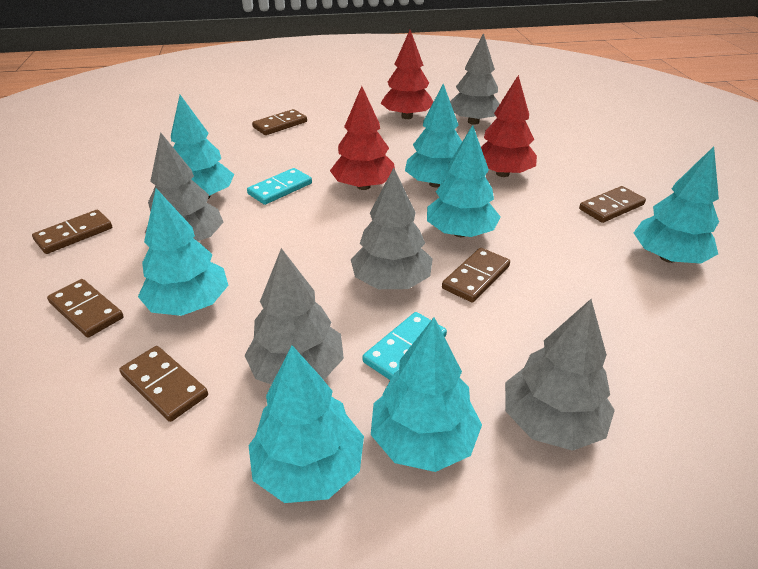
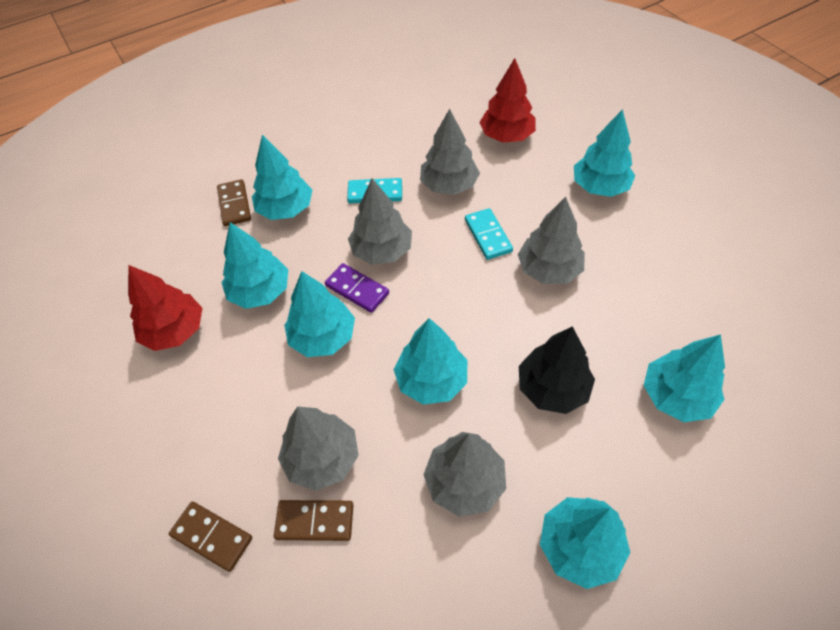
black tree: none = 0 -> [519,326,595,414] = 1
brown domino: [32,210,112,254] [47,279,124,338] [119,346,208,422] [252,109,307,135] [442,248,510,303] [579,186,646,223] = 6 -> [169,502,252,572] [217,179,251,226] [274,500,353,541] = 3
purple domino: none = 0 -> [325,263,389,313] = 1
red tree: [330,86,395,190] [381,30,433,119] [481,75,537,177] = 3 -> [128,265,203,351] [479,58,536,143] = 2

